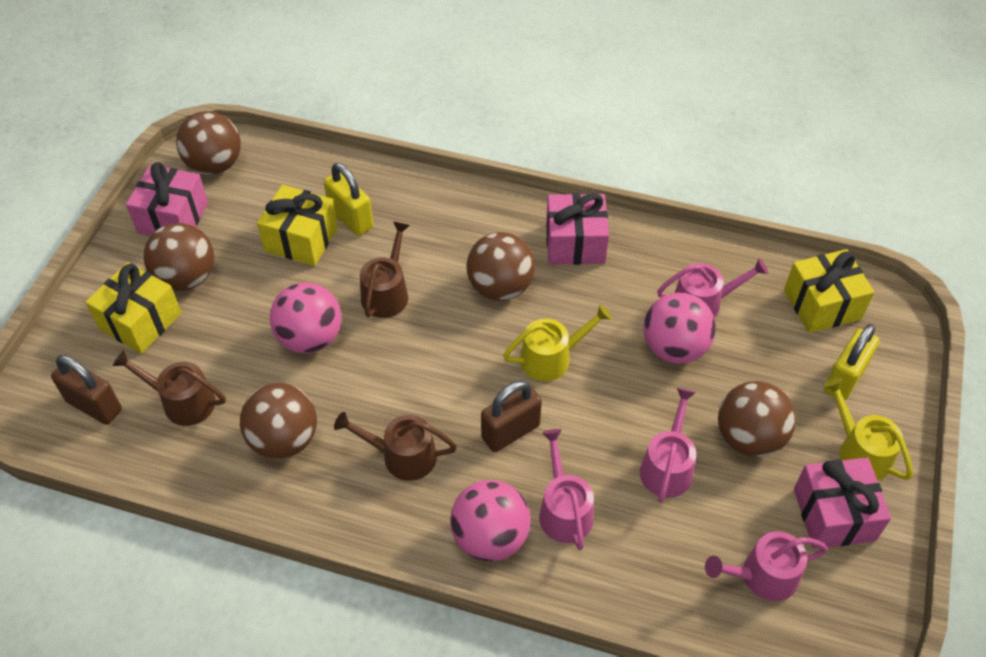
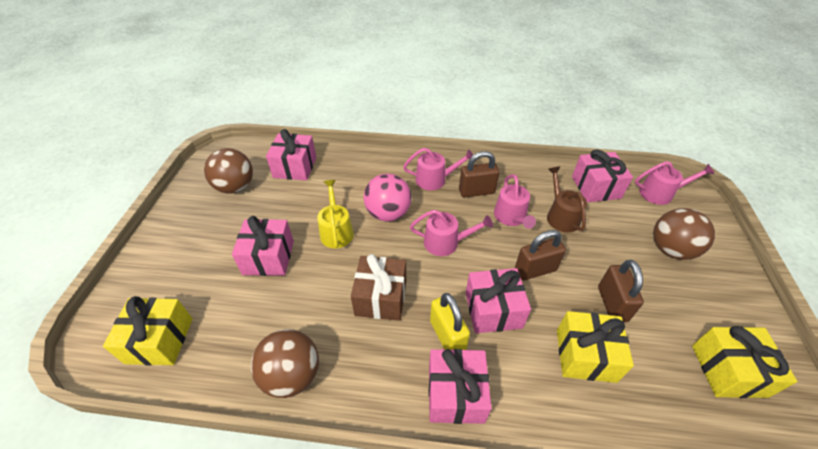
brown ball: [144,223,214,291] [176,111,241,175] [240,383,317,459] [467,232,535,301] [718,381,796,457] = 5 -> [204,148,253,194] [251,329,319,398] [653,208,715,260] = 3
brown gift: none = 0 -> [351,254,406,321] = 1
brown padlock: [51,355,122,425] [481,380,542,452] = 2 -> [459,151,500,198] [515,230,566,280] [598,260,644,323] = 3
brown watering can: [113,350,226,426] [334,412,457,481] [360,221,410,318] = 3 -> [547,166,587,233] = 1
pink ball: [270,282,342,353] [450,480,531,562] [643,292,716,364] = 3 -> [364,174,411,222] = 1
pink gift: [126,162,208,236] [546,193,609,265] [794,458,891,549] = 3 -> [232,216,294,276] [266,129,316,181] [428,349,492,424] [466,268,531,333] [572,149,633,202] = 5
yellow padlock: [324,163,373,236] [824,324,880,400] = 2 -> [430,293,470,350] = 1
yellow watering can: [503,304,612,381] [823,378,913,481] = 2 -> [317,180,354,248] = 1

